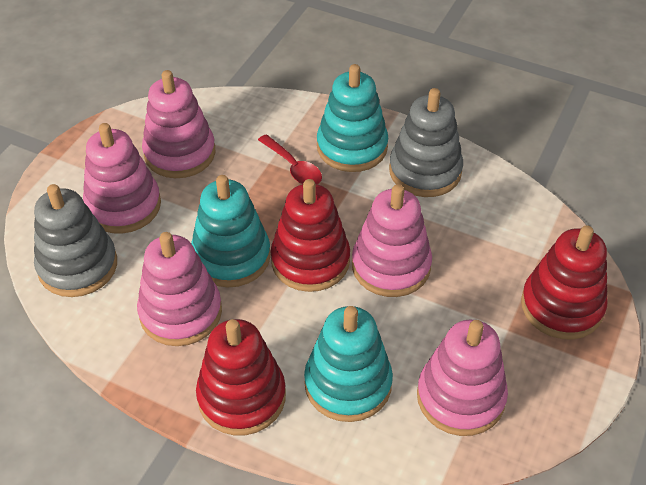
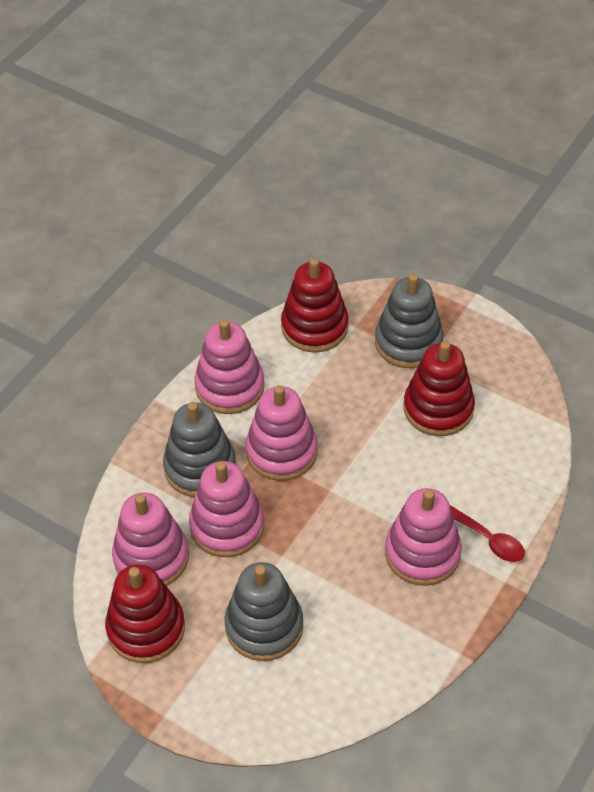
grey stacking toy: [34,184,117,297] [389,88,463,197] = 2 -> [163,402,236,497] [225,562,303,661] [375,274,444,368] = 3
turquoise stacking toy: [191,175,271,287] [304,306,393,422] [317,64,388,172] = 3 -> none = 0

